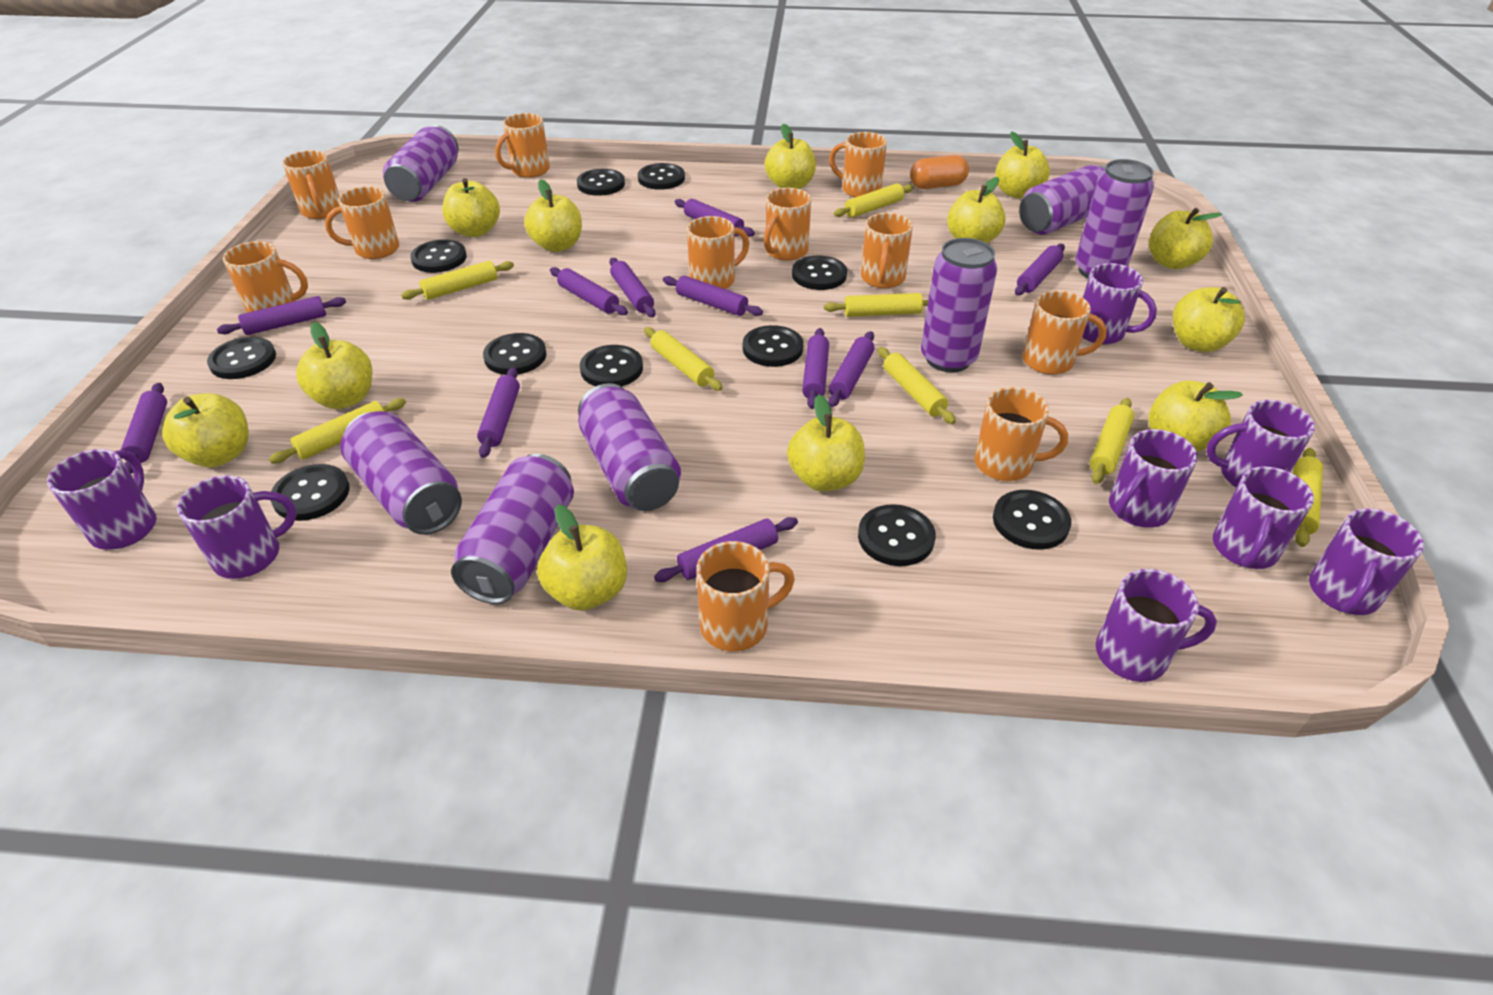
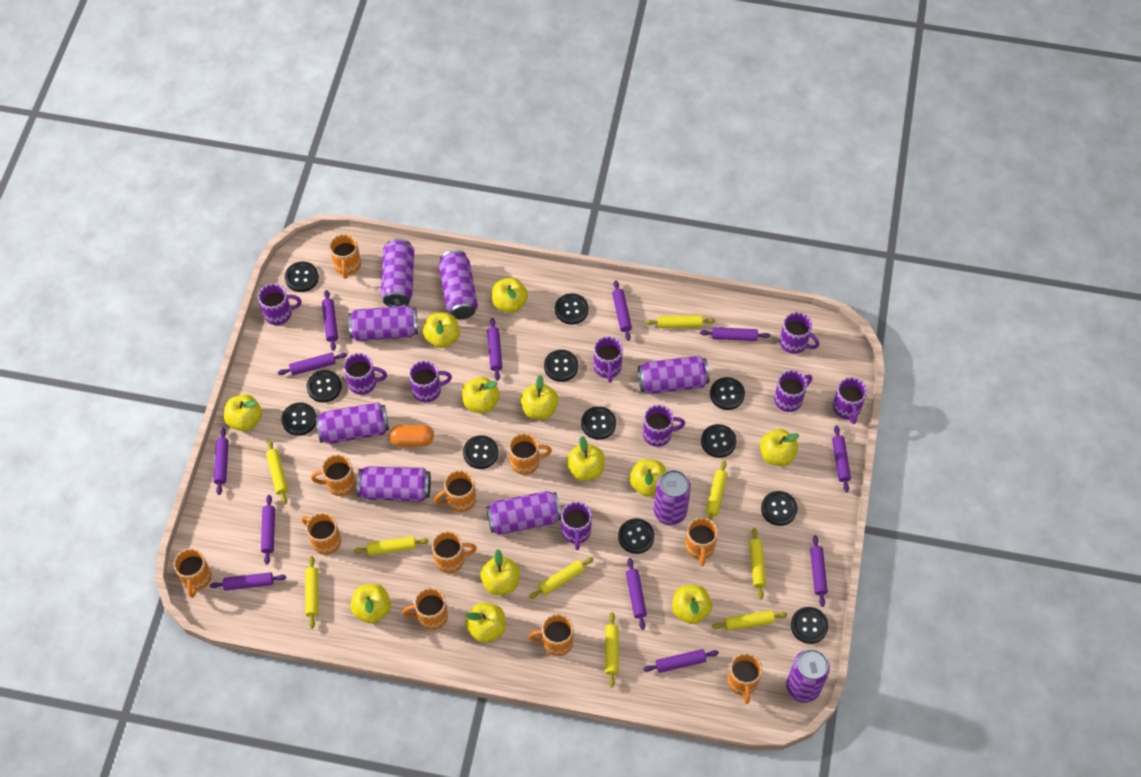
black button: [207,337,276,379] [270,464,350,521] [410,240,467,273] [483,333,547,375] [577,169,625,196] [580,345,643,387] [638,163,685,190] [743,325,803,367] [792,255,847,290] [858,504,936,566] [993,490,1071,550] = 11 -> [281,402,317,436] [285,261,319,292] [307,370,342,403] [463,435,499,469] [544,350,578,382] [555,293,589,325] [581,406,616,440] [618,518,655,554] [701,424,737,458] [710,377,745,410] [761,491,798,526] [791,607,829,644] = 12
purple can: [340,411,462,535] [383,125,458,202] [451,454,574,604] [578,383,681,511] [921,238,997,372] [1019,165,1106,235] [1075,159,1154,278] = 7 -> [316,402,389,444] [348,306,418,341] [357,466,431,501] [381,239,414,307] [439,250,478,319] [486,491,561,535] [638,356,710,394] [654,470,691,525] [786,649,830,703] = 9
purple mug: [47,449,157,550] [177,475,297,579] [1082,263,1157,344] [1096,569,1217,682] [1109,429,1198,528] [1206,400,1315,488] [1213,466,1314,569] [1309,508,1424,615] = 8 -> [258,283,301,325] [344,353,387,395] [409,360,452,402] [561,502,592,550] [594,336,623,383] [643,405,685,447] [774,370,812,412] [780,312,819,354] [833,377,867,424] = 9
purple rolling pin: [121,383,167,474] [217,296,346,335] [477,367,520,458] [550,267,628,315] [609,258,656,317] [654,517,798,582] [663,276,763,316] [675,199,755,237] [802,328,829,409] [828,331,874,407] [1015,244,1065,296] = 11 -> [210,572,286,591] [213,428,229,495] [261,495,275,565] [277,352,347,375] [322,290,338,351] [487,318,502,380] [612,280,632,341] [626,558,647,630] [643,649,719,673] [700,327,770,341] [810,535,828,607] [832,425,851,492] = 12
yellow rolling pin: [269,398,406,463] [401,261,514,300] [644,327,723,391] [824,293,928,317] [834,183,914,218] [878,347,956,424] [1090,398,1134,484] [1293,448,1323,547] = 8 -> [266,440,288,505] [305,556,318,629] [354,536,429,556] [529,557,594,599] [605,612,619,687] [645,315,715,328] [706,460,728,521] [712,610,787,631] [749,528,766,599] = 9

